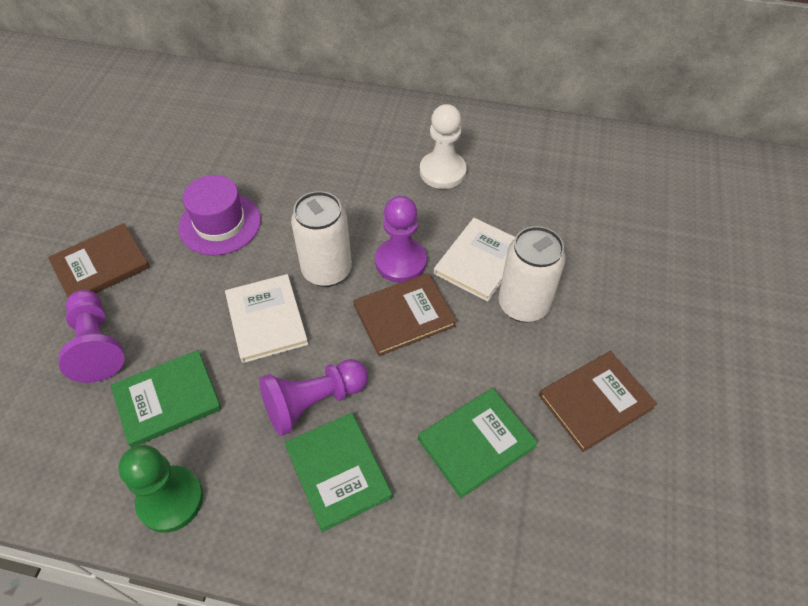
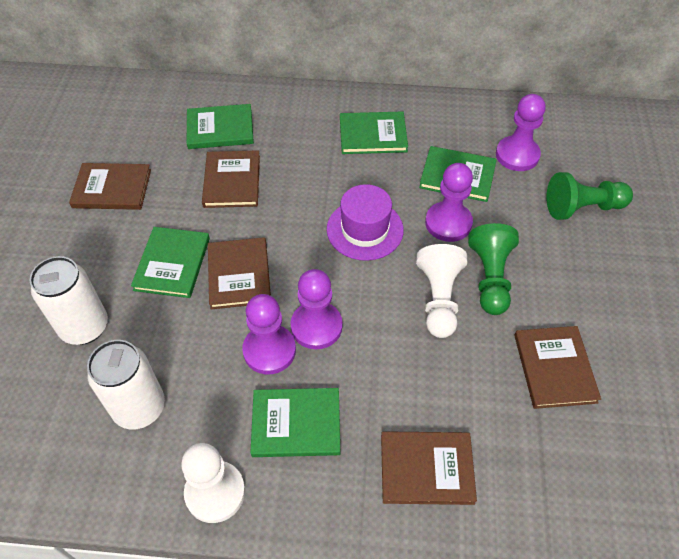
brown book: [48,223,150,297] [353,273,457,356] [539,351,657,452] = 3 -> [69,163,151,210] [202,150,260,208] [208,237,271,310] [381,431,477,505] [514,326,601,409] = 5
green book: [111,350,222,448] [285,413,393,532] [418,388,538,498] = 3 -> [131,227,210,298] [187,104,254,149] [250,388,340,457] [340,112,408,154] [419,146,497,202] = 5
green pawn: [119,445,203,533] = 1 -> [468,223,519,315] [546,172,633,220] = 2
purple pawn: [58,290,125,383] [259,359,368,436] [375,196,427,283] = 3 -> [242,294,296,374] [291,269,342,349] [425,163,473,242] [496,94,546,171] = 4
white book: [225,274,308,363] [434,218,515,302] = 2 -> none = 0
white pawn: [420,104,467,189] = 1 -> [181,443,245,523] [416,244,467,338] = 2

